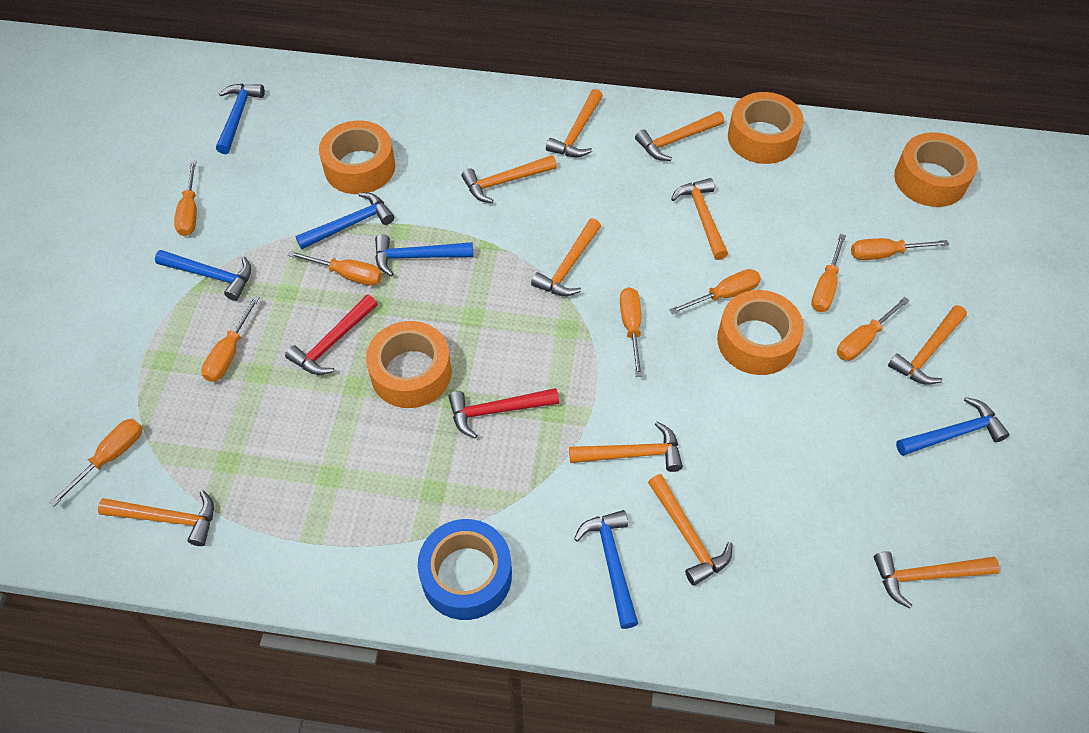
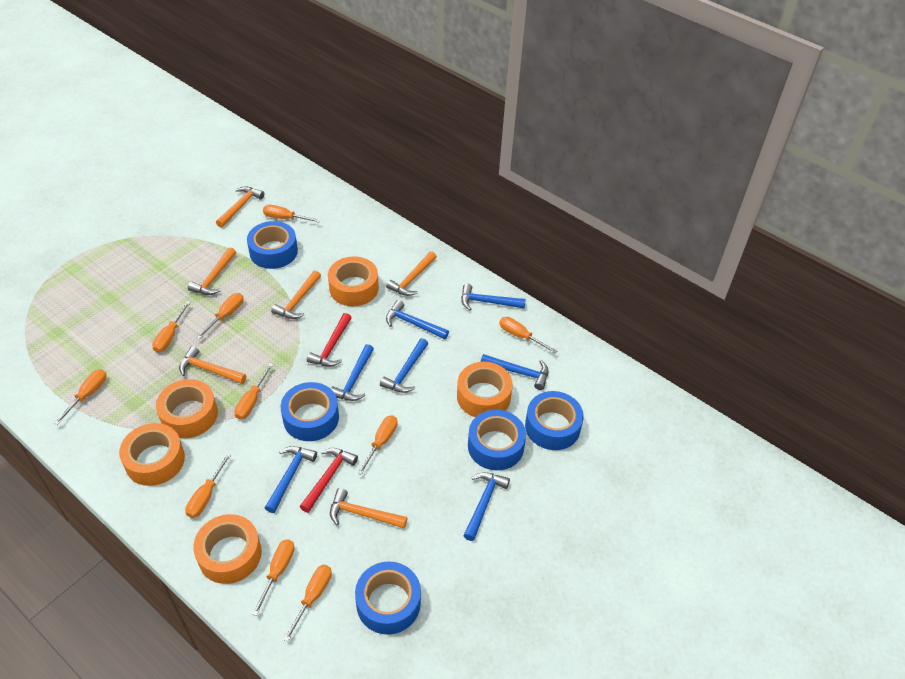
blue hammer: [155,250,252,301] [216,84,265,154] [295,192,394,249] [375,234,473,276] [574,510,638,629] [896,397,1010,456] = 6 -> [265,446,317,513] [331,344,374,401] [380,338,428,393] [386,300,449,339] [461,284,526,310] [463,472,510,541] [481,354,549,390] = 7
blue tape: [418,519,512,620] = 1 -> [247,221,298,269] [281,382,339,441] [355,561,421,635] [468,410,526,470] [525,391,584,450] = 5
orange hammer: [98,490,214,546] [462,155,557,203] [531,218,601,296] [546,89,603,157] [569,422,683,472] [635,111,724,161] [648,474,733,586] [671,178,728,260] [874,551,999,608] [888,305,967,385] = 10 -> [179,346,246,384] [188,247,236,295] [216,186,264,228] [271,270,321,319] [330,488,408,528] [386,251,437,296] = 6
orange screwdriver: [49,419,142,506] [174,160,197,236] [202,296,260,382] [288,251,382,286] [620,287,643,377] [669,269,761,314] [811,234,846,312] [837,297,909,361] [851,238,949,260] = 9 -> [54,369,107,425] [152,301,191,353] [185,453,232,518] [196,293,244,339] [234,363,273,420] [252,539,295,616] [263,205,321,223] [283,565,332,642] [357,415,398,475] [499,317,557,353] = 10

